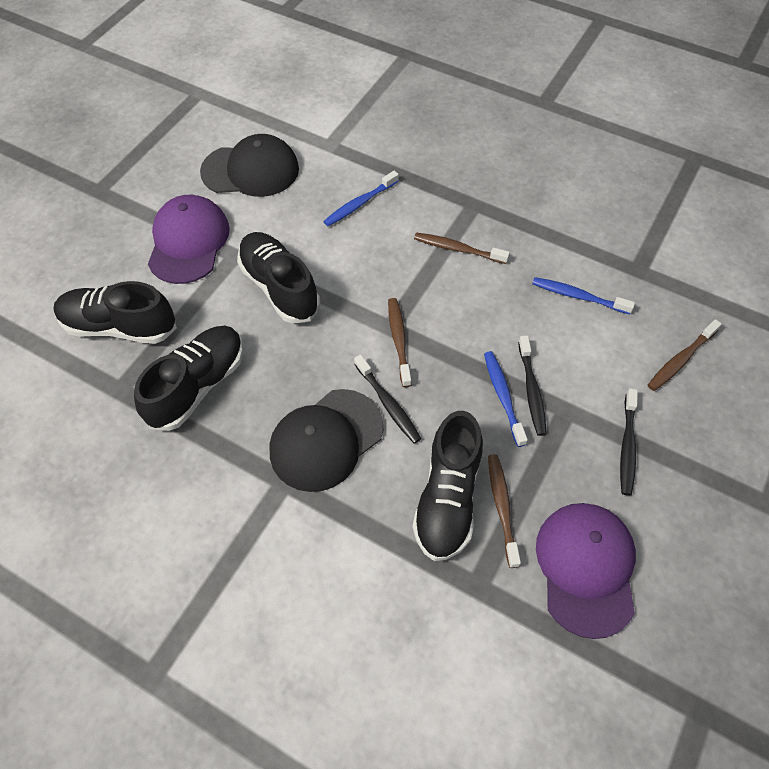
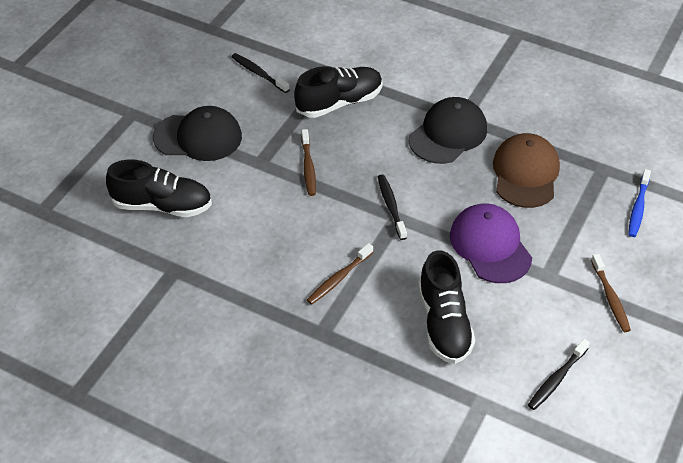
black shoe: [53,281,177,344] [134,326,243,431] [237,232,320,324] [412,411,483,561] = 4 -> [106,160,212,217] [294,66,383,118] [418,250,475,364] = 3
blue toothbrush: [323,171,399,226] [484,351,528,447] [532,277,635,314] = 3 -> [628,169,651,237] = 1
brown cap: none = 0 -> [493,133,560,208] = 1
brown toothbrush: [388,298,412,387] [414,233,510,264] [488,454,521,568] [648,319,722,391] = 4 -> [301,129,316,196] [307,243,373,305] [591,254,631,332] = 3
purple cap: [148,195,230,284] [536,503,636,639] = 2 -> [450,203,532,283] = 1

